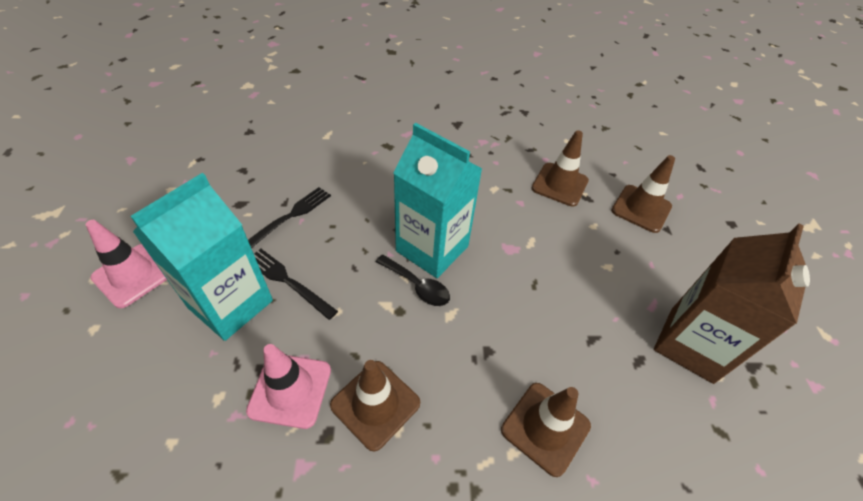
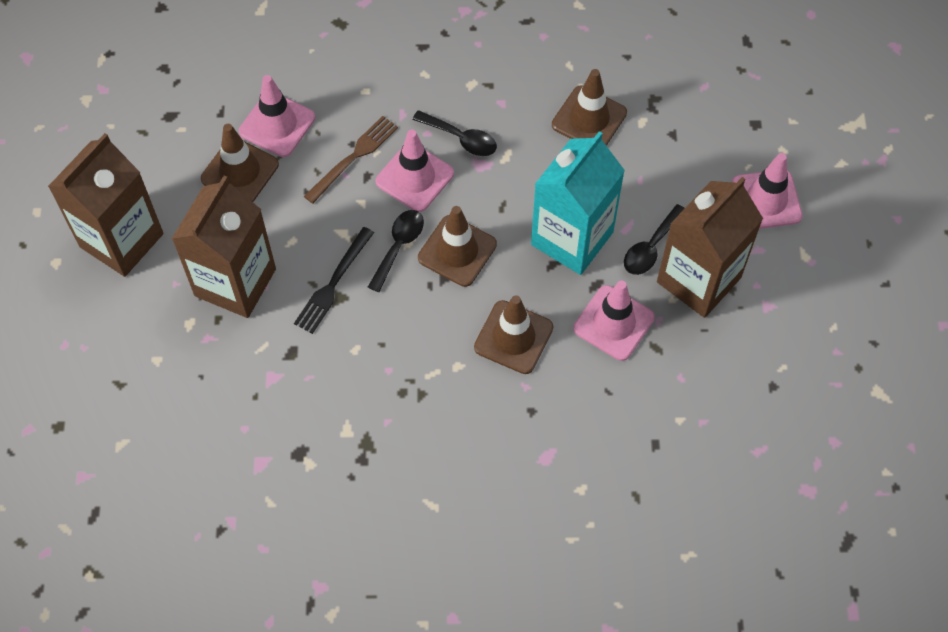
black fork: [248,187,331,248] [254,249,338,320] = 2 -> [294,227,374,334] = 1
black spoon: [376,255,450,306] = 1 -> [368,210,424,292] [412,110,497,156] [624,204,685,275] = 3
brown carton: [654,224,810,384] = 1 -> [48,133,163,277] [172,175,276,318] [657,177,763,318] = 3
brown fork: none = 0 -> [304,116,398,204] = 1
pink traffic cone: [86,220,167,308] [246,344,331,429] = 2 -> [239,75,315,157] [376,130,454,212] [573,281,655,361] [732,153,803,229] = 4
turquoise carton: [130,173,273,341] [393,123,482,278] = 2 -> [531,131,625,275] = 1

